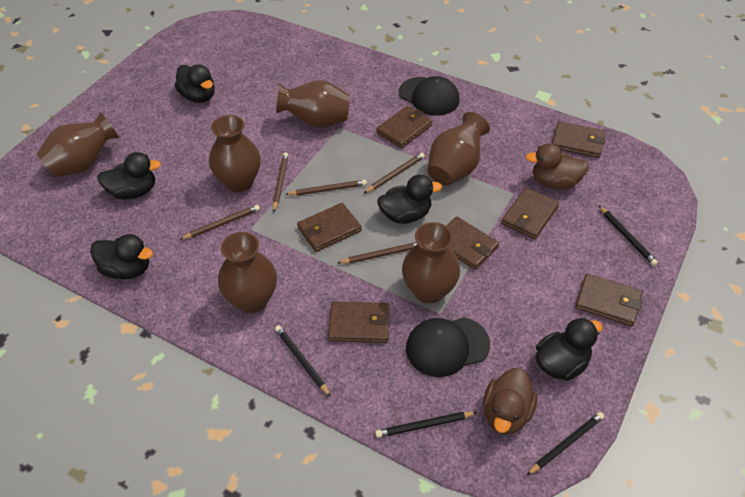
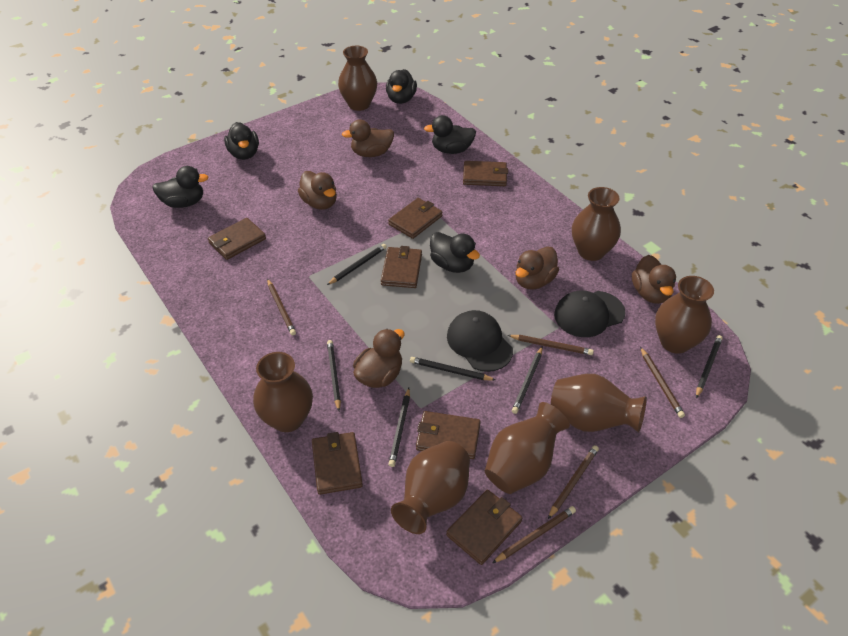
black pencil: [275,325,331,397] [375,412,478,438] [527,412,604,475] [599,206,658,266] = 4 -> [327,244,387,285] [327,340,341,411] [389,388,410,467] [410,357,495,381] [512,347,543,414] [696,335,723,398] = 6
brown duck: [483,368,537,435] [526,143,589,189] = 2 -> [298,171,337,210] [342,120,394,157] [353,329,405,388] [516,246,559,290] [632,255,676,304] = 5
brown vase: [37,112,119,177] [209,115,261,192] [218,232,277,313] [276,80,350,128] [402,222,460,303] [428,112,490,186] = 6 -> [253,352,313,432] [338,46,377,111] [391,441,470,534] [485,402,570,494] [551,374,647,433] [572,187,621,261] [655,276,714,354] = 7

